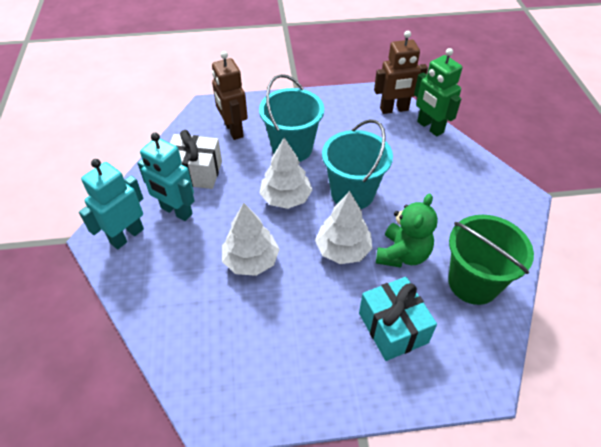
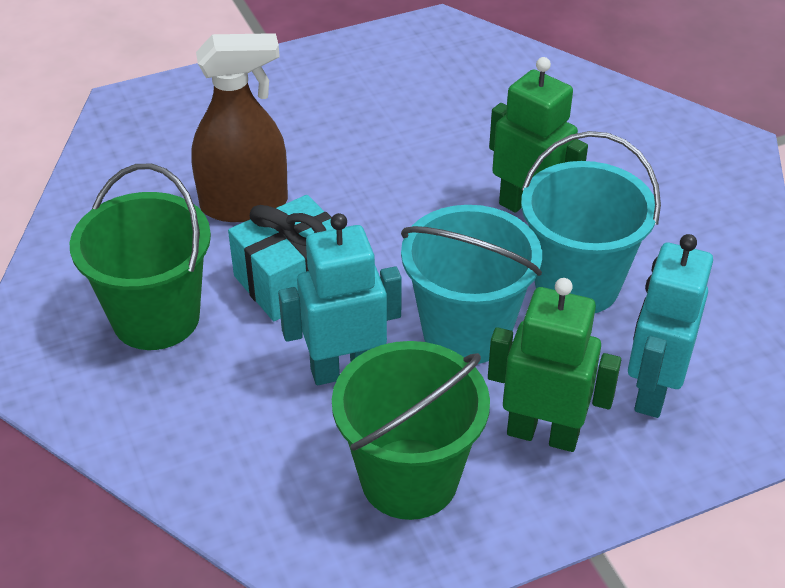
brown robot: [212,51,248,140] [374,31,428,114] = 2 -> none = 0
brown spray bottle: none = 0 -> [191,33,288,222] = 1
green bucket: [448,215,534,305] = 1 -> [70,164,211,350] [332,341,490,520] = 2
green robot: [414,48,462,136] = 1 -> [488,278,621,452] [489,57,588,213] = 2
green teddy bear: [376,193,438,268] = 1 -> none = 0
white gift: [170,130,222,189] = 1 -> none = 0
white tree: [222,203,280,276] [259,138,312,209] [315,191,372,264] = 3 -> none = 0

